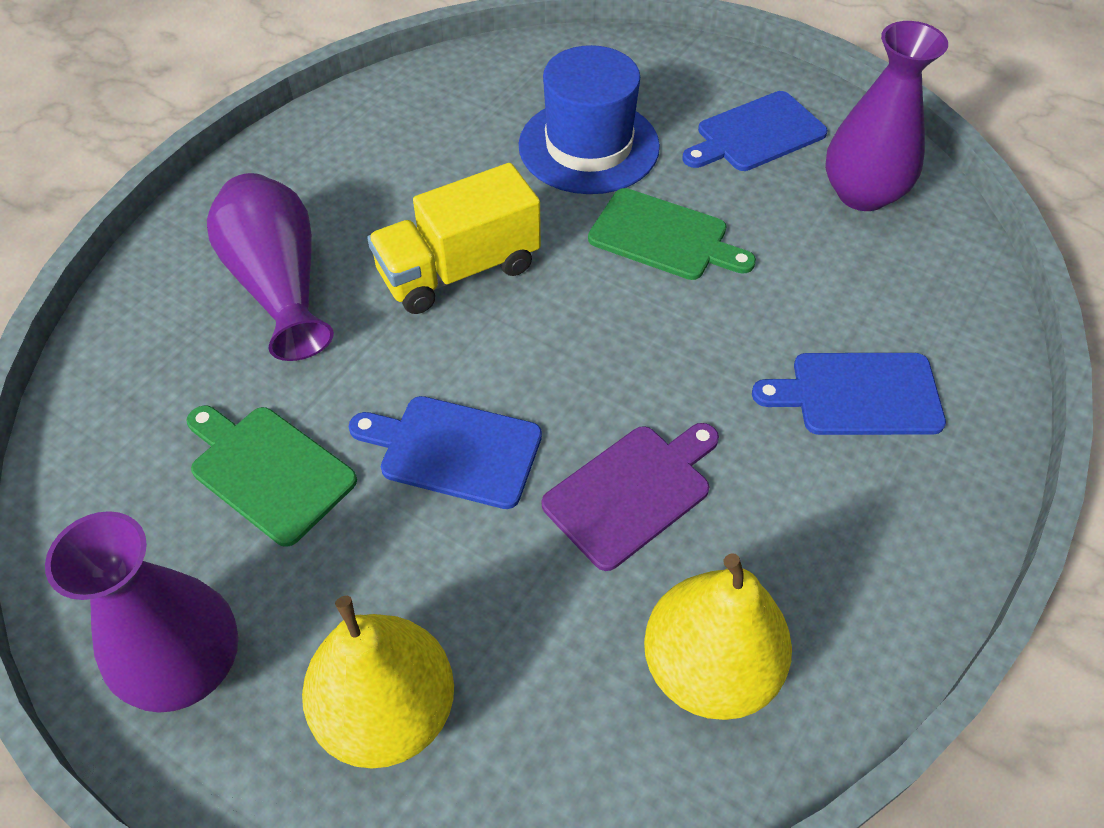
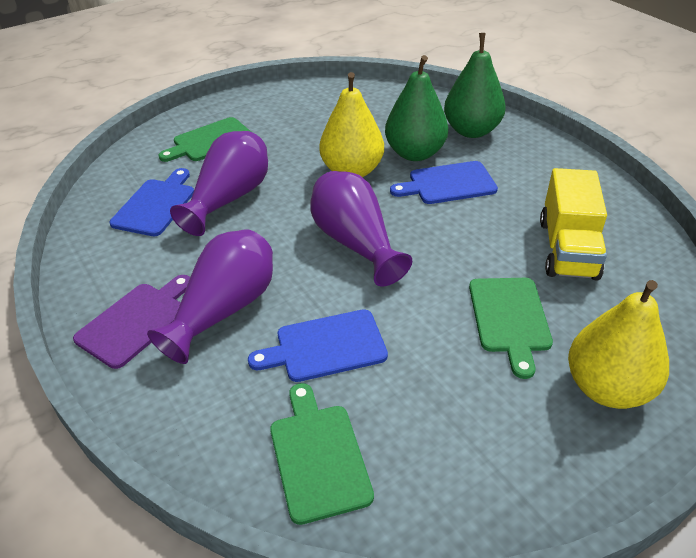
blue hat: [519,45,660,194] = 1 -> none = 0
green cutting board: [186,405,357,547] [588,188,756,280] = 2 -> [158,117,251,162] [270,383,374,525] [469,278,553,379] = 3
green pear: none = 0 -> [385,55,448,161] [444,33,506,138] = 2

